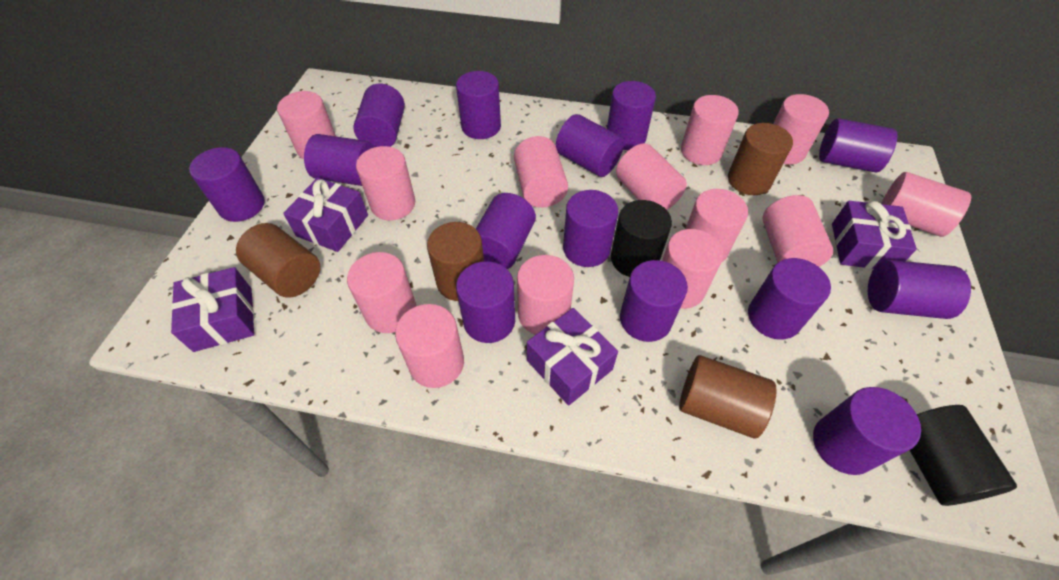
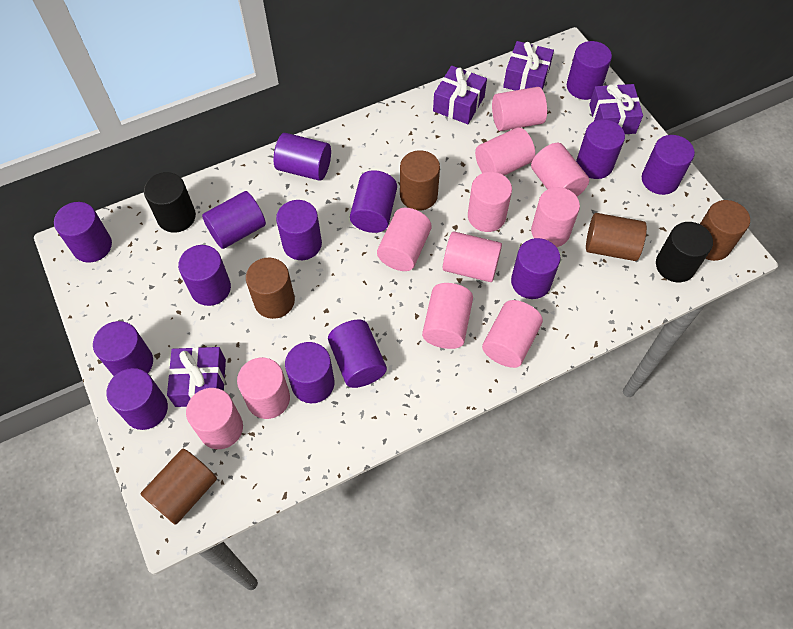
brown cylinder: [236,223,320,298] [427,222,484,301] [679,355,776,439] [728,123,793,195] = 4 -> [141,449,217,525] [246,258,295,319] [400,150,440,211] [586,213,647,261] [700,200,750,261] = 5
pink cylinder: [277,91,336,159] [347,252,416,333] [356,146,415,220] [395,304,464,388] [514,136,568,208] [517,255,574,335] [616,143,687,210] [662,229,724,309] [681,95,739,165] [685,189,748,262] [762,195,833,267] [773,94,829,165] [881,172,971,237] = 13 -> [186,388,243,449] [237,358,290,419] [377,208,432,271] [422,283,473,349] [443,231,502,282] [468,172,512,232] [475,127,535,176] [482,300,543,368] [492,87,547,131] [531,143,589,197] [531,187,580,247] = 11

